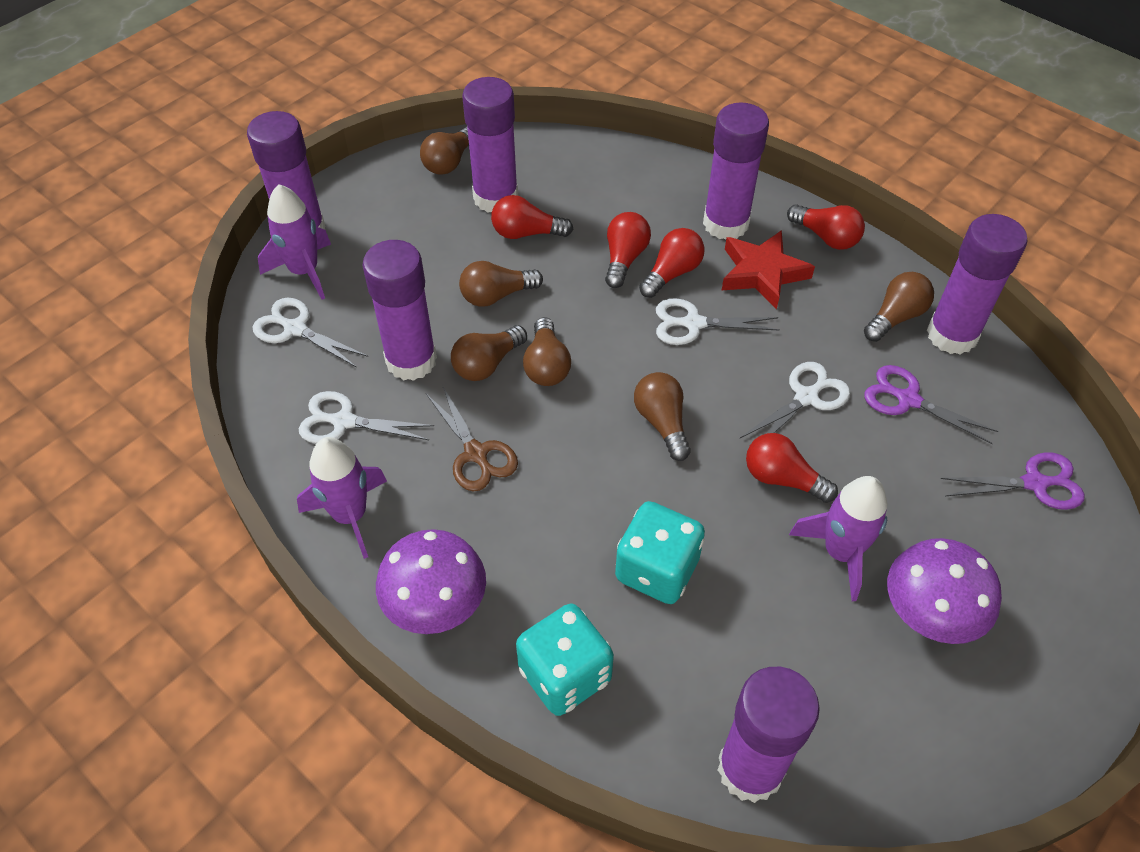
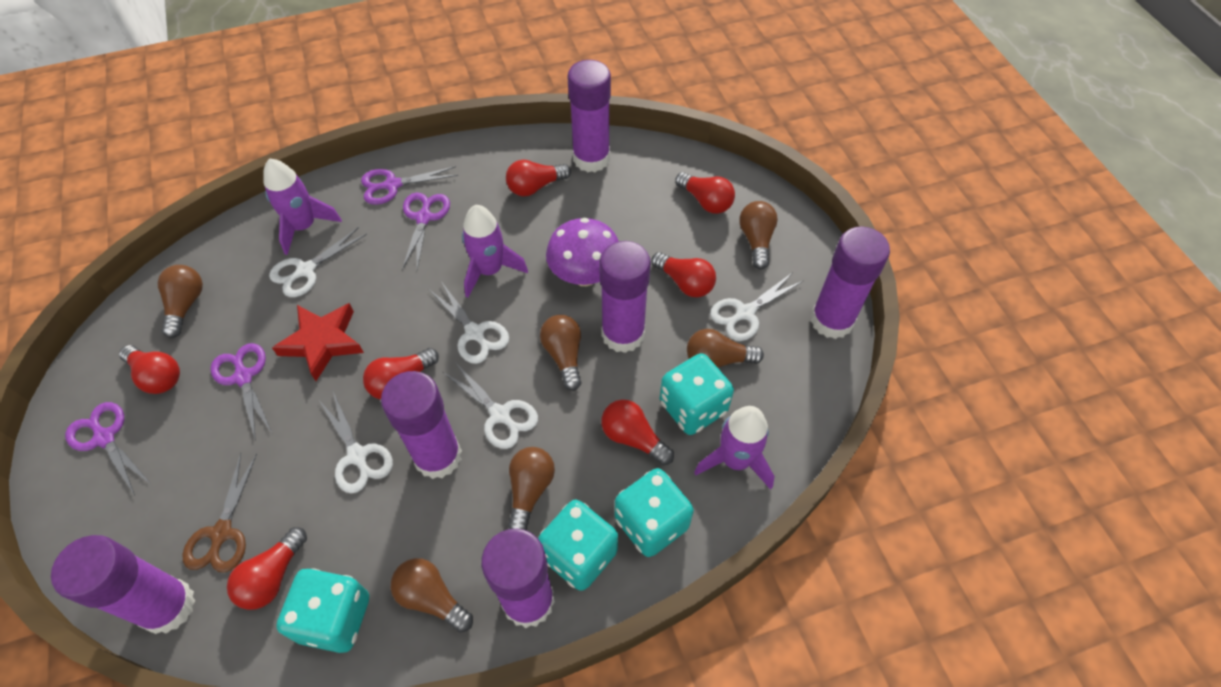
purple mushroom: [376,529,486,634] [887,538,1002,644] = 2 -> [546,218,619,286] = 1
purple scissors: [864,365,999,444] [940,452,1084,510] = 2 -> [65,402,152,496] [210,343,272,441] [361,166,458,205] [402,193,450,270] = 4
red light bulb: [491,195,573,239] [605,212,651,288] [639,228,705,298] [746,433,838,503] [787,204,865,250] = 5 -> [119,345,180,394] [227,527,307,610] [363,348,439,399] [506,160,571,197] [601,399,674,465] [651,252,716,297] [675,172,735,214] = 7
turquoise dice: [516,604,614,716] [615,501,705,604] = 2 -> [276,568,369,653] [538,500,618,591] [615,468,694,557] [660,353,734,435] = 4
white scissors: [253,298,368,368] [299,391,434,444] [656,298,780,345] [740,362,850,438] = 4 -> [269,227,367,297] [318,392,393,493] [429,281,509,364] [443,362,538,449] [710,272,803,341] = 5

